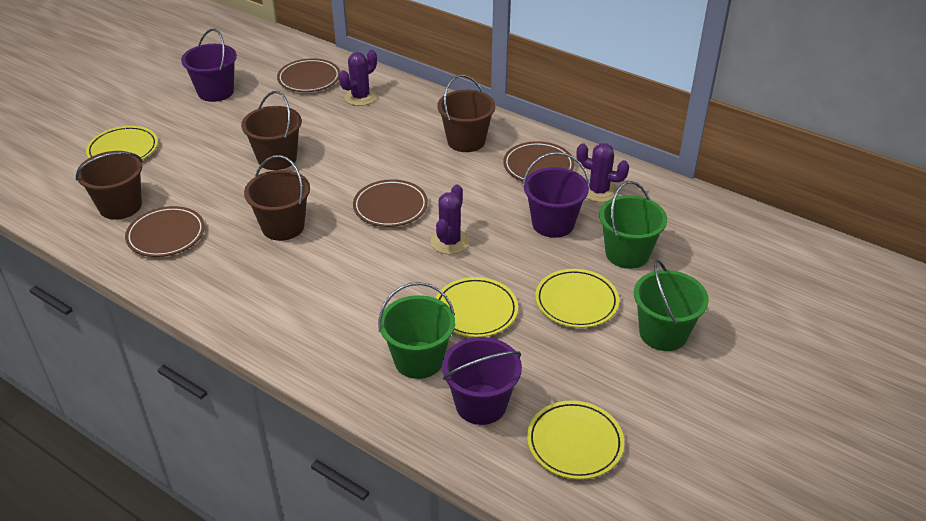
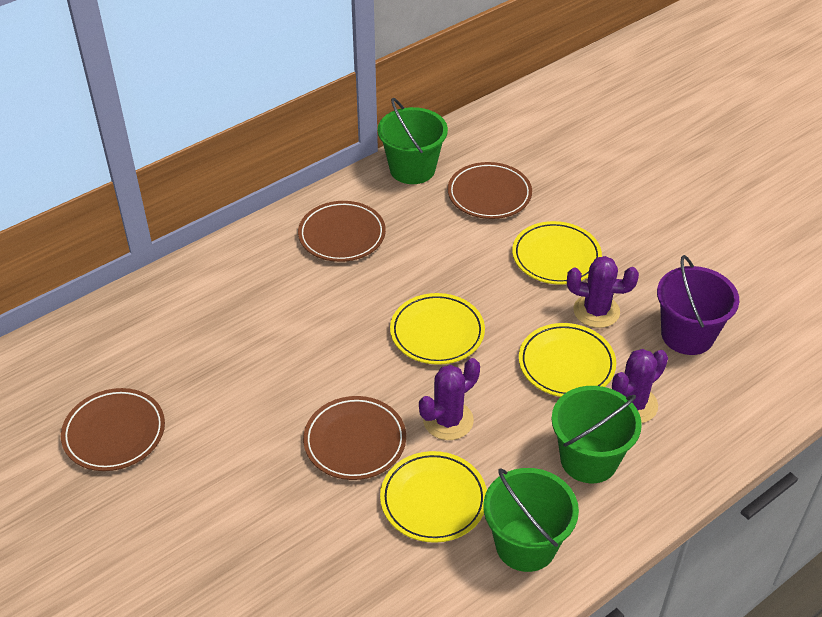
brown bucket: [76,151,143,220] [241,91,302,170] [244,155,310,241] [437,75,496,152] = 4 -> none = 0
purple bucket: [181,29,237,102] [442,337,522,425] [523,152,590,238] = 3 -> [657,255,739,355] = 1

